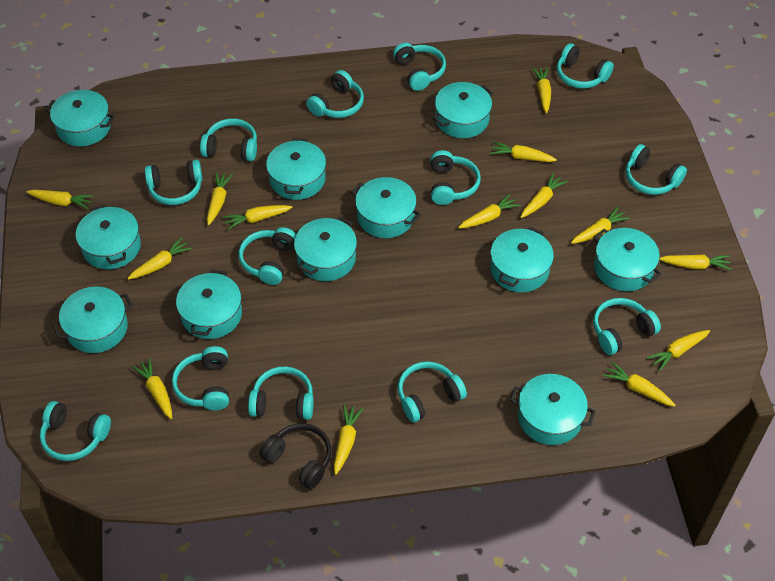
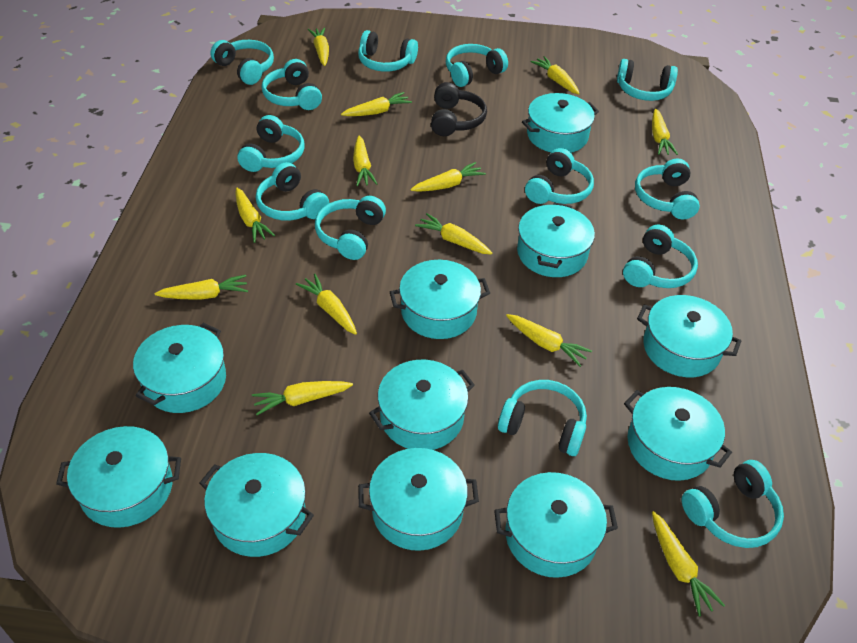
yellow carrot: [26,190,94,209] [127,237,192,280] [132,358,172,419] [207,172,233,226] [223,205,292,230] [334,404,363,475] [458,194,520,228] [490,141,557,162] [520,173,568,218] [532,67,551,113] [571,207,630,244] [603,362,676,407] [646,330,710,372] [659,254,732,270] = 14 -> [155,275,248,300] [235,188,275,243] [252,381,353,415] [296,274,357,335] [308,27,329,66] [341,92,412,116] [353,135,377,186] [410,162,486,192] [415,213,492,255] [506,314,592,367] [530,56,580,94] [652,109,678,155] [652,511,725,616] = 13

